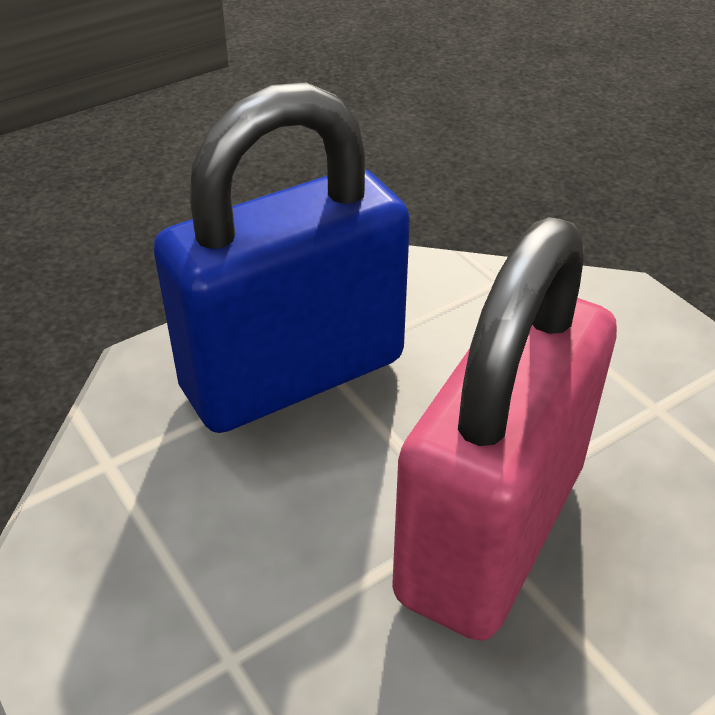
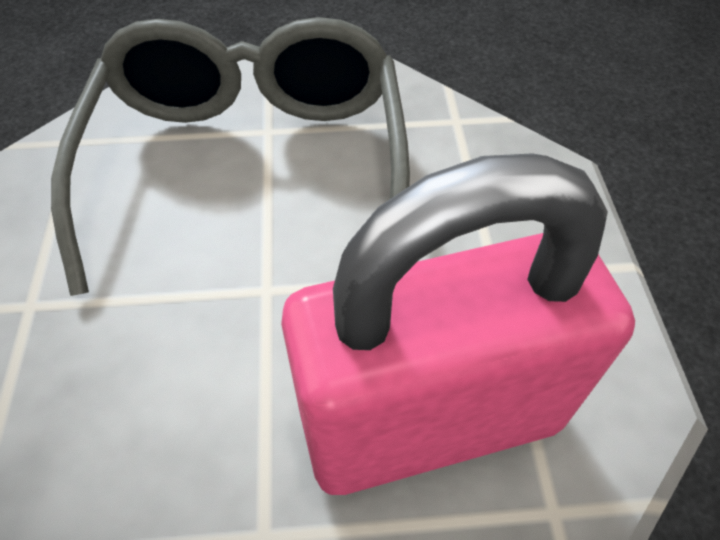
blue padlock: [153,83,410,433] = 1 -> none = 0
grey glasses: none = 0 -> [51,17,410,296] = 1

